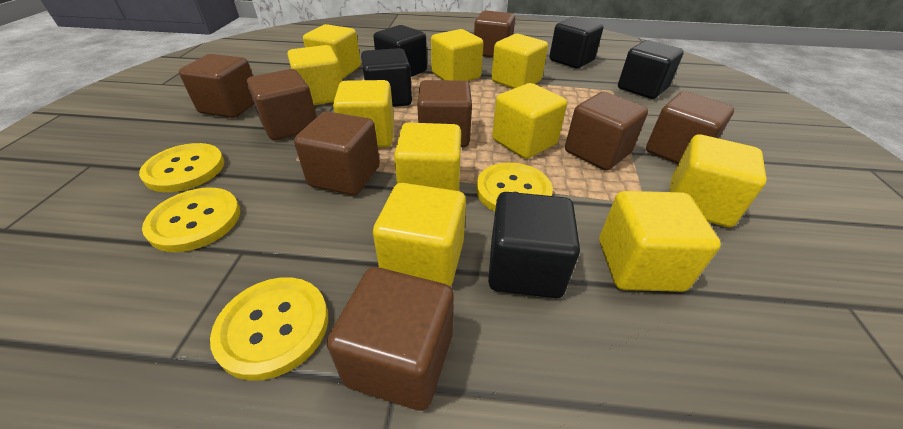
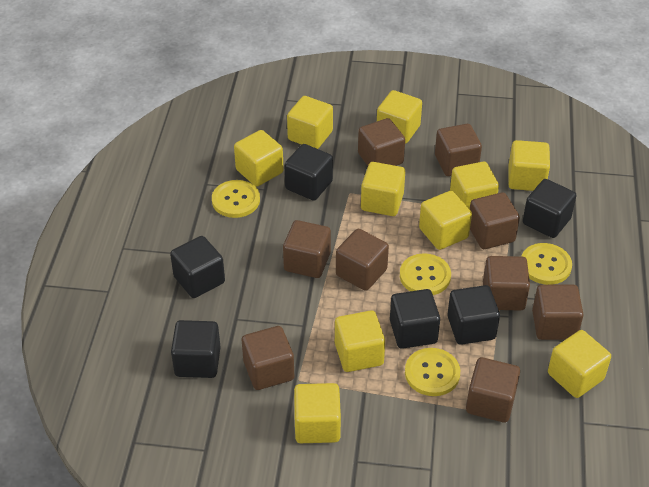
black cube: [361,48,412,107] [373,25,427,77] [488,192,580,298] [549,17,603,69] [618,40,684,99] = 5 -> [170,236,225,298] [171,320,221,378] [284,144,333,201] [390,289,440,349] [447,285,500,345] [523,179,576,238] = 6
brown cube: [179,54,254,118] [247,69,317,140] [294,111,380,195] [327,267,454,411] [417,80,472,147] [474,10,515,58] [565,92,648,170] [646,91,734,164] = 8 -> [242,326,294,390] [283,220,331,278] [336,229,389,291] [358,118,405,166] [435,124,482,176] [466,357,520,423] [470,192,520,249] [483,256,530,311] [532,285,584,340] = 9

